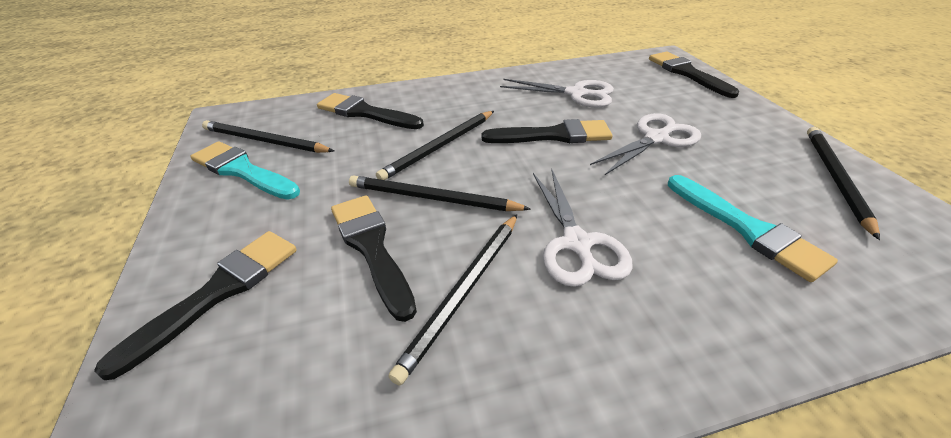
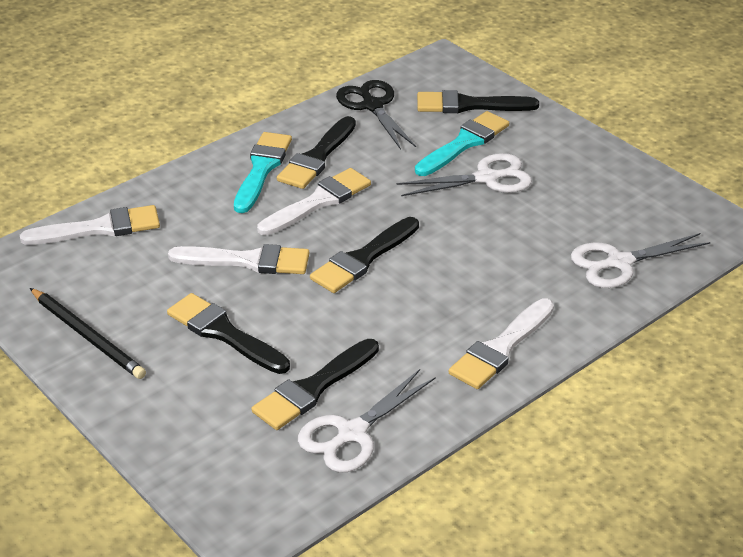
black pencil: [202,120,334,153] [349,175,530,211] [376,111,494,180] [388,214,517,385] [807,127,880,240] = 5 -> [30,288,146,379] = 1
black scissors: none = 0 -> [336,80,416,150] = 1
white brush: none = 0 -> [20,205,160,245] [168,244,310,274] [257,168,371,235] [449,298,554,389] = 4

